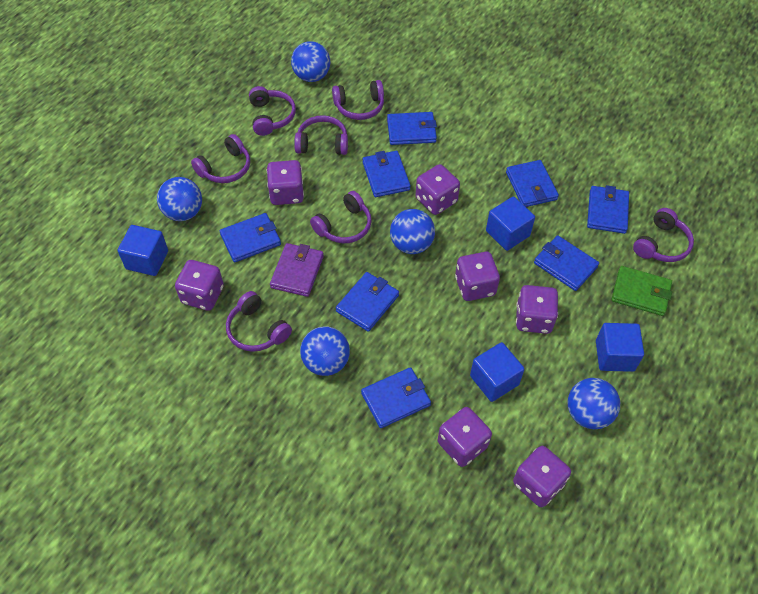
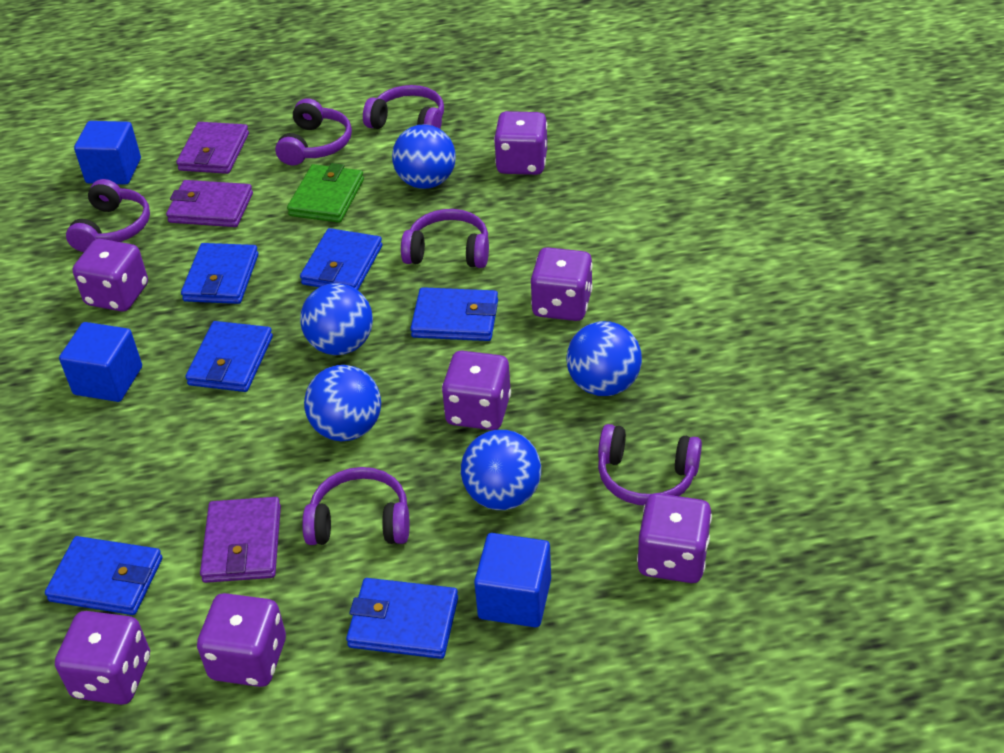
blue cube: [117,225,168,276] [470,342,524,402] [486,196,535,251] [596,323,644,372] = 4 -> [59,322,142,402] [74,121,141,185] [474,533,551,627] = 3
blue wallet: [220,213,281,262] [336,272,399,332] [361,367,431,428] [362,151,411,197] [387,112,437,145] [506,160,559,207] [534,235,599,291] [587,185,629,234] = 8 -> [45,536,162,615] [181,243,259,304] [185,321,273,392] [300,228,382,290] [346,578,458,659] [410,287,498,341] = 6
purple headphones: [191,134,250,183] [226,291,292,352] [249,86,296,136] [294,115,348,155] [310,191,372,243] [332,80,384,120] [633,208,694,262] = 7 -> [66,179,150,252] [275,98,352,165] [302,467,409,545] [363,85,444,129] [401,209,489,268] [598,424,702,505] = 6
purple wallet: [270,243,324,297] = 1 -> [166,180,253,227] [176,122,249,174] [200,497,281,583] = 3

